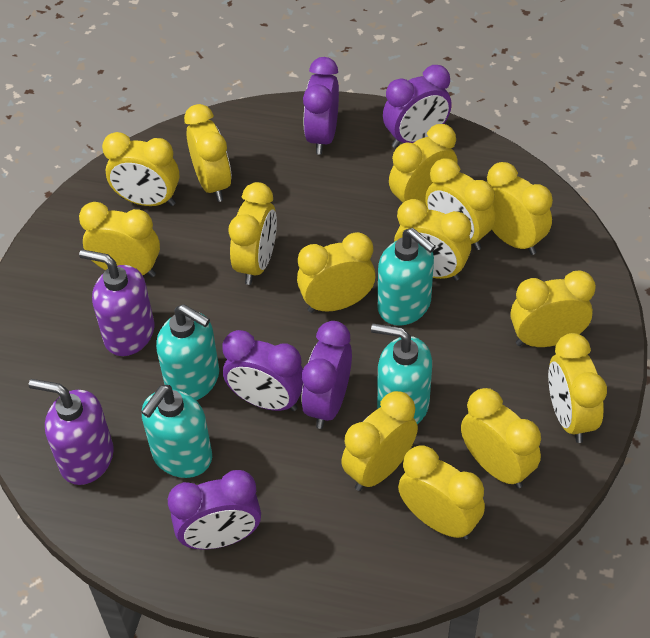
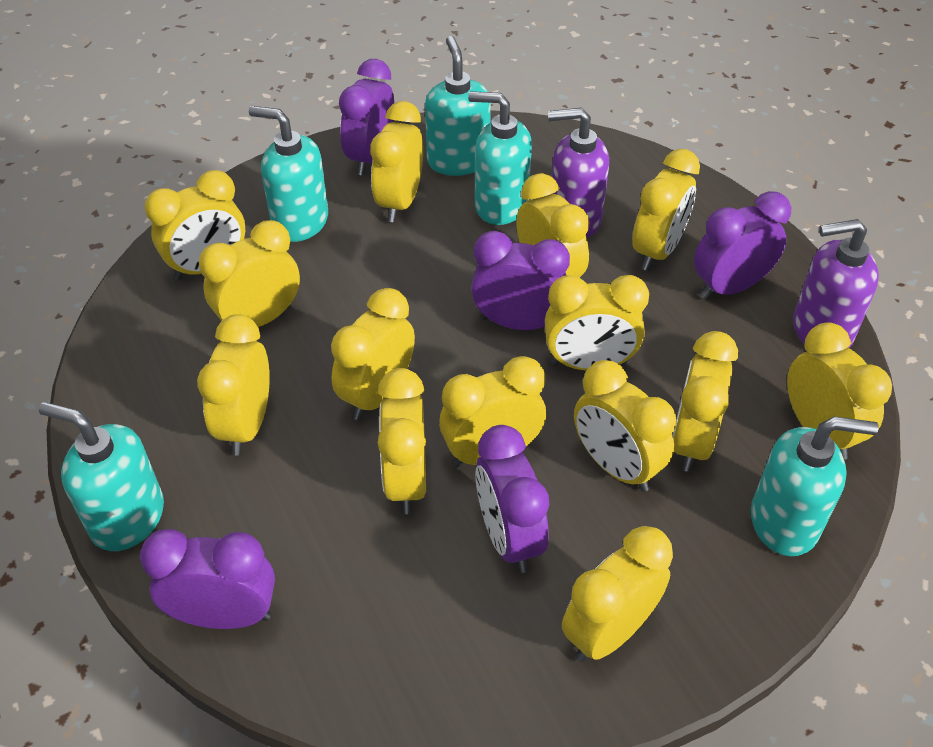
turquoise soap dispenser: [141,385,212,478] [156,304,219,400] [371,323,432,424] [378,228,436,326] = 4 -> [39,402,164,551] [249,106,328,242] [425,36,491,176] [468,91,532,225] [751,417,879,556] = 5

